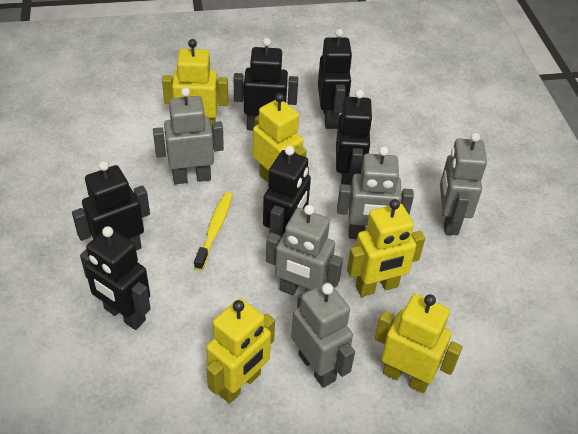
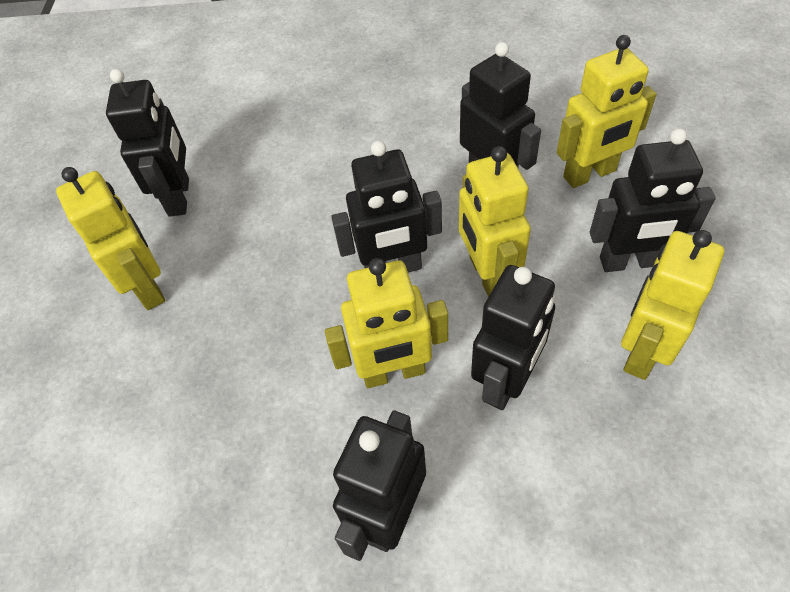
grey robot: [153,88,224,184] [266,205,343,295] [291,282,355,388] [337,146,414,239] [440,133,487,235] = 5 -> none = 0
yellow toothbrush: [194,192,233,270] = 1 -> none = 0

